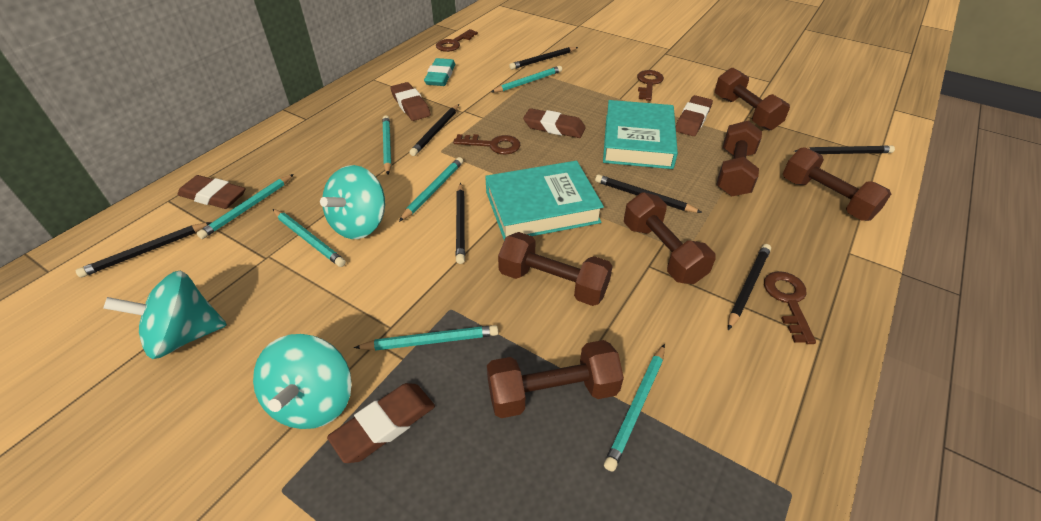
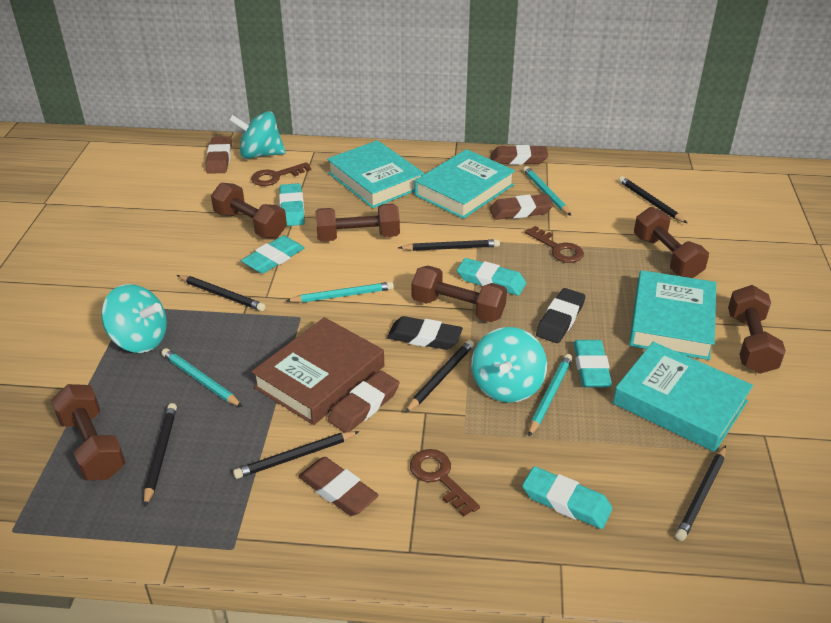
black eraser: none = 0 -> [387,316,463,350] [536,288,585,343] = 2
brown book: none = 0 -> [251,317,384,425] = 1
brown key: [436,29,478,52] [453,134,520,154] [637,70,664,101] [764,271,816,344] = 4 -> [251,162,311,186] [410,449,480,517] [525,226,584,263] = 3
turquoise book: [485,161,604,240] [603,100,678,169] = 2 -> [327,140,424,208] [415,149,515,219] [613,342,753,452] [629,270,716,360] = 4
turquoise eraser: [424,58,455,86] = 1 -> [241,236,304,274] [279,183,305,226] [457,258,526,296] [522,466,613,529] [573,340,612,387] = 5
turquoise pencil: [197,174,294,239] [273,209,346,267] [354,325,498,351] [382,115,391,175] [399,157,463,222] [491,66,562,92] [604,344,665,471] = 7 -> [161,348,243,407] [286,282,394,303] [523,166,571,216] [528,354,573,437] = 4

